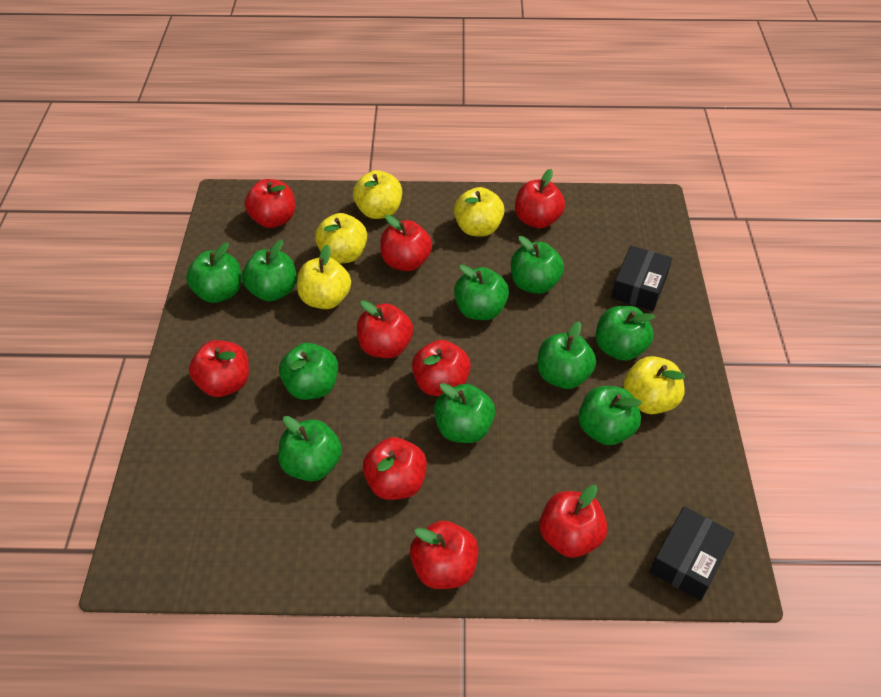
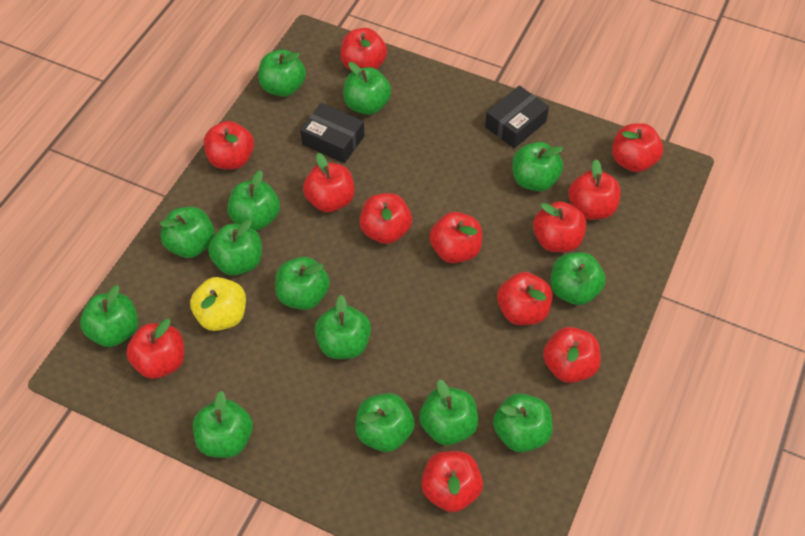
green apple: [186,242,241,303] [242,240,297,301] [278,416,342,481] [279,343,338,400] [434,383,495,443] [454,265,509,320] [511,236,564,294] [537,321,596,389] [578,386,642,445] [596,306,655,361] = 10 -> [80,285,138,347] [160,207,215,258] [193,391,253,458] [208,219,262,276] [228,170,280,230] [258,49,306,97] [275,257,330,310] [315,295,371,359] [343,62,391,115] [355,393,415,452] [419,379,478,445] [493,393,553,452] [512,142,563,191] [551,252,606,305] = 14
red apple: [189,340,249,397] [245,179,295,228] [357,300,413,358] [363,437,427,500] [380,215,432,271] [410,521,479,589] [412,340,471,396] [515,169,565,228] [539,485,607,558] = 9 -> [126,319,184,379] [204,121,254,169] [303,153,354,212] [340,28,387,70] [360,193,412,244] [421,451,483,512] [429,212,482,263] [497,272,552,325] [533,201,586,252] [543,327,601,383] [568,159,621,220] [612,123,663,172] = 12
yellow apple: [297,245,351,309] [315,213,367,263] [353,170,402,219] [454,187,505,237] [623,356,685,414] = 5 -> [190,277,246,331] = 1

